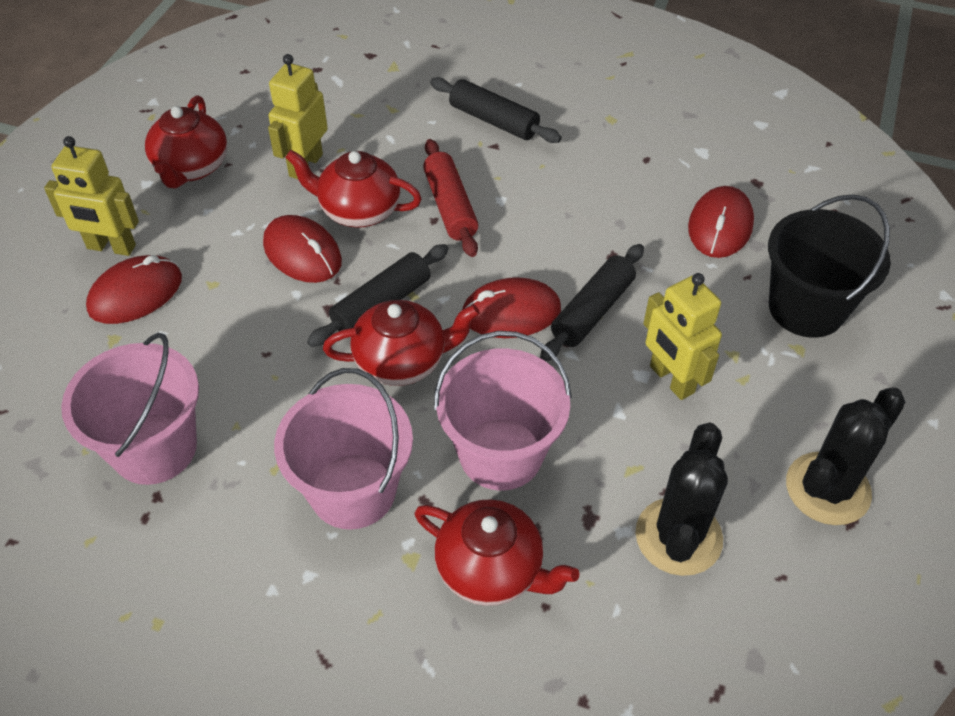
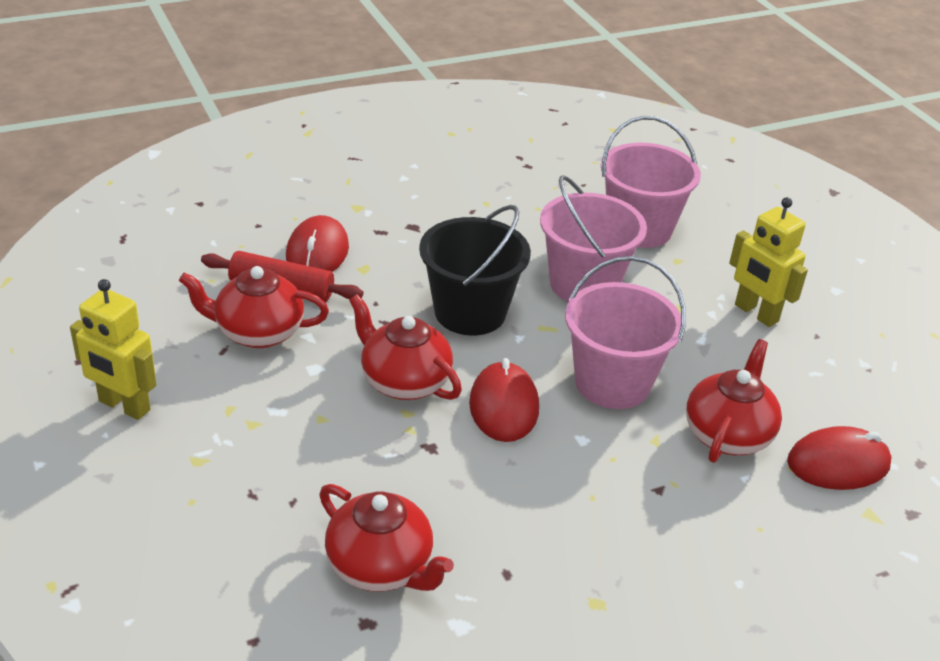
black cactus: [636,422,728,576] [786,387,905,525] = 2 -> none = 0
black rolling pin: [307,244,449,347] [430,77,562,143] [540,244,644,361] = 3 -> none = 0
red mouse: [86,255,182,324] [263,215,342,283] [462,277,561,338] [688,186,754,258] = 4 -> [286,215,349,272] [469,358,539,442] [787,426,892,490] = 3
yellow robot: [44,136,139,256] [268,54,328,179] [643,273,722,400] = 3 -> [70,279,156,420] [729,197,808,327] = 2

